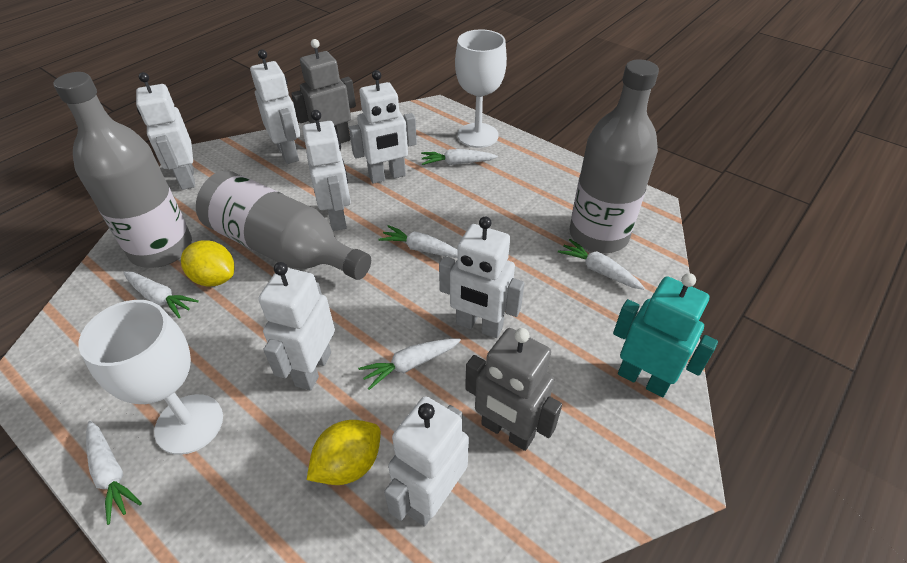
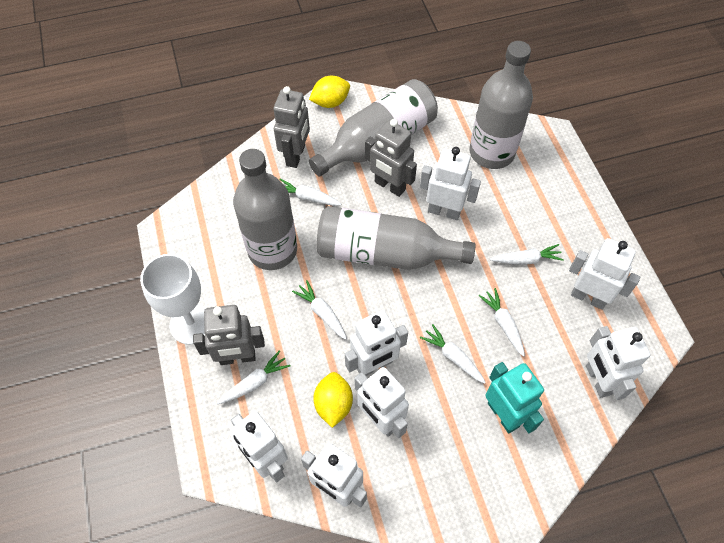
grey bottle: [54,72,192,268] [196,170,371,280] [569,59,659,253] = 3 -> [233,149,297,270] [309,79,438,176] [316,206,476,270] [469,41,533,169] = 4
grey robot: [291,39,356,143] [465,328,562,451] = 2 -> [193,305,265,365] [273,86,310,168] [365,119,417,197] = 3
white goblet: [79,300,223,455] [455,30,507,148] = 2 -> [140,254,206,345] = 1

